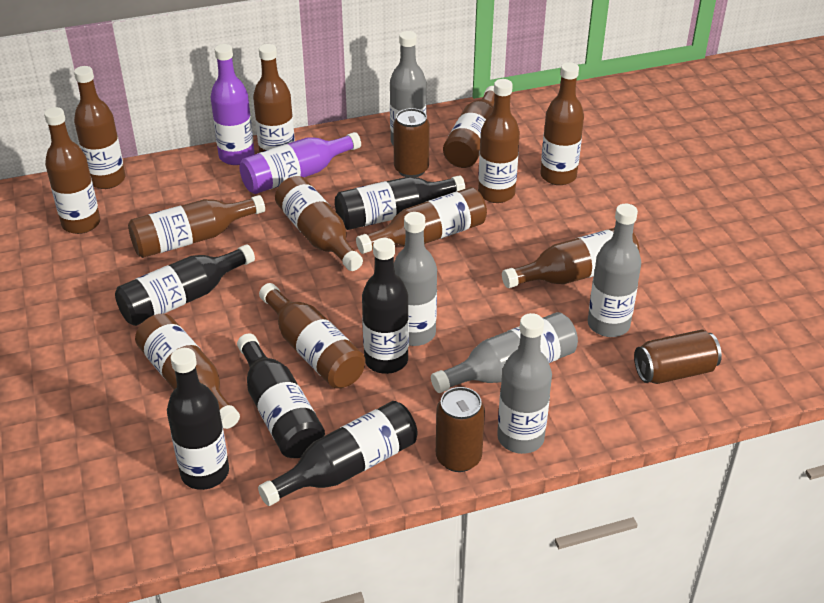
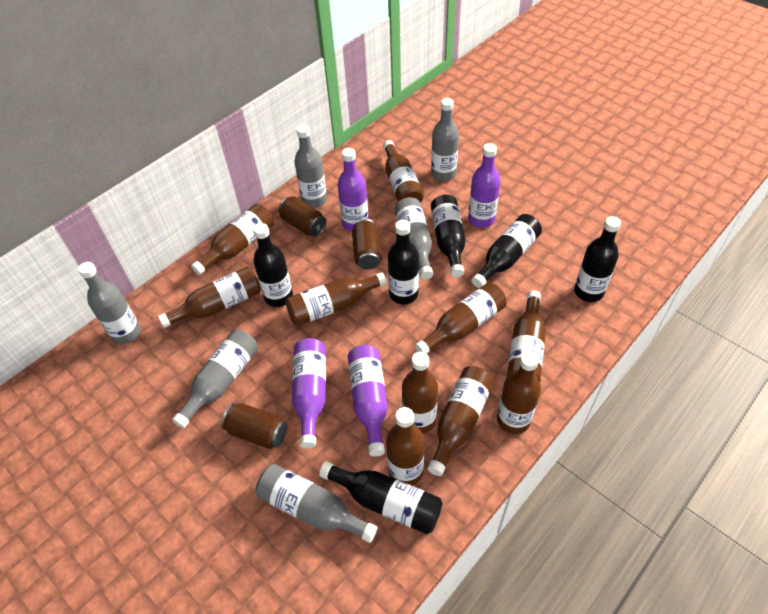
brown bottle: [44,107,101,234] [74,66,125,189] [128,195,265,258] [135,314,240,429] [253,44,295,153] [259,283,365,389] [275,176,363,271] [356,187,487,254] [443,86,495,168] [478,79,520,203] [502,228,639,288] [540,62,584,185] = 12 -> [158,267,261,328] [191,204,273,275] [285,272,387,326] [383,140,424,203] [386,407,424,486] [402,352,438,434] [415,282,507,354] [427,366,494,476] [497,352,541,434] [507,290,546,382] = 10
grey bottle: [390,31,427,146] [394,212,437,346] [431,312,578,393] [497,313,552,454] [588,204,641,337] = 5 -> [78,262,141,344] [172,330,258,429] [256,464,377,543] [294,125,327,208] [394,197,433,280] [431,98,459,181] = 6
purple bottle: [211,44,254,165] [240,132,361,194] = 2 -> [292,338,326,449] [338,148,369,231] [348,345,388,457] [468,143,501,228] = 4

